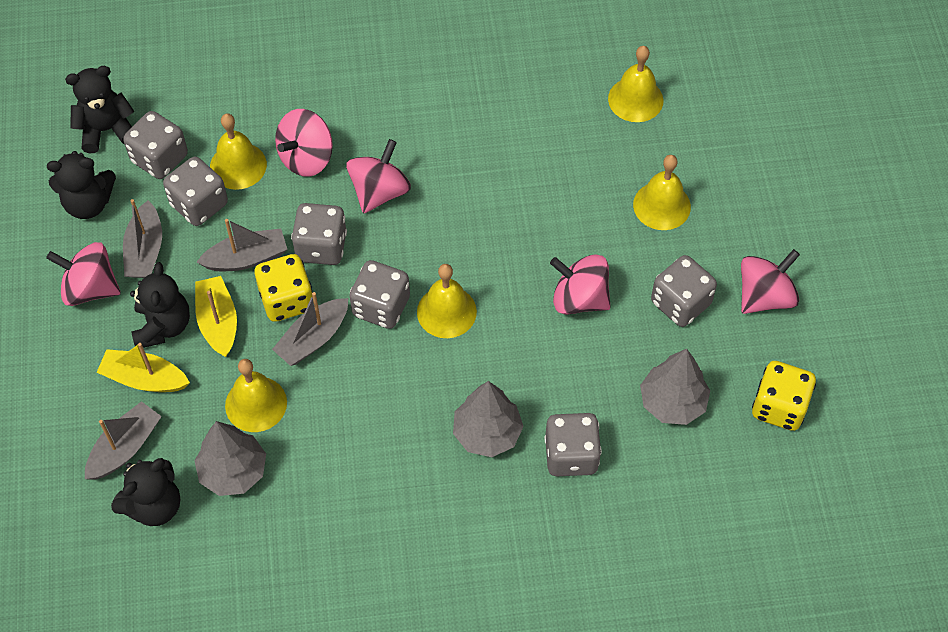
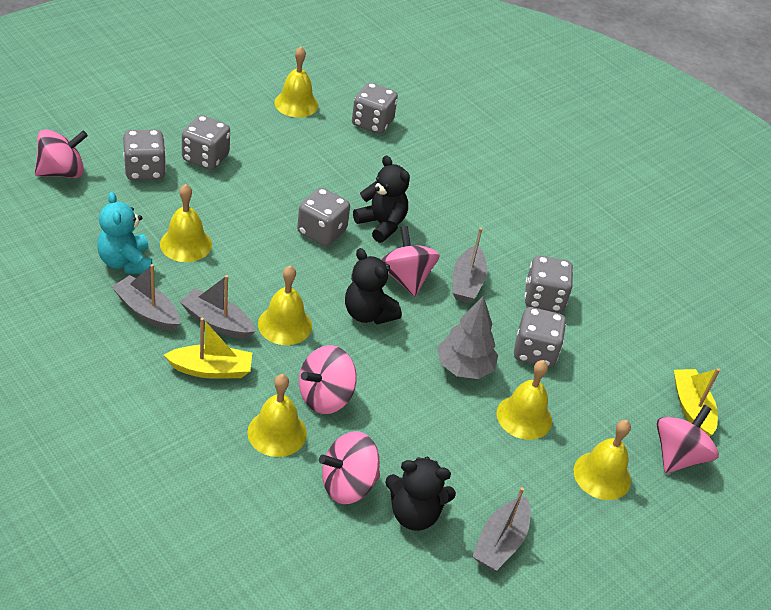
black teddy bear: [47,151,116,219] [65,66,134,153] [111,458,180,526] [130,262,190,348] = 4 -> [345,248,402,324] [353,156,410,243] [385,457,456,531] = 3
grey tree: [194,421,266,496] [453,381,524,457] [640,349,710,425] = 3 -> [437,296,498,379] = 1
turquoise teddy bear: none = 0 -> [97,192,152,274] = 1
yellow bell: [210,114,267,190] [225,359,287,432] [417,264,477,338] [608,46,664,122] [633,155,691,230] = 5 -> [160,184,212,262] [247,374,307,457] [258,266,312,345] [274,47,318,117] [497,360,552,440] [574,420,631,500] = 6
yellow dice: [255,254,314,322] [752,361,816,431] = 2 -> none = 0

